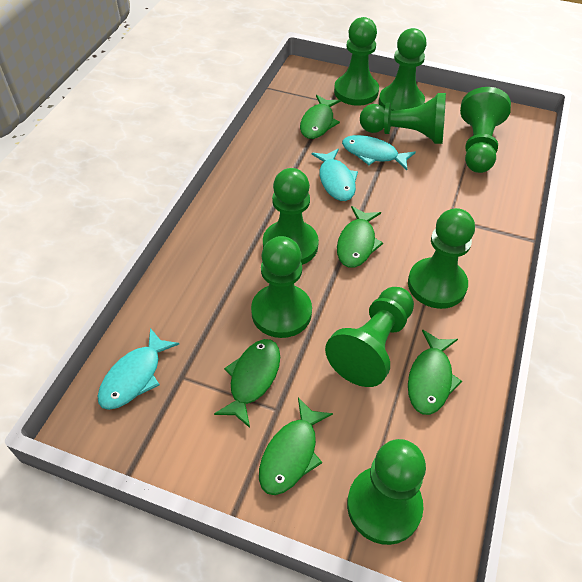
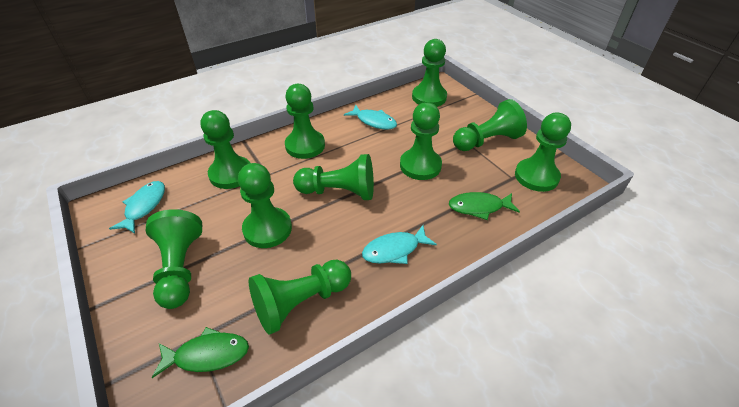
green fish: [214,339,280,428] [259,398,333,495] [300,95,341,139] [337,206,383,268] [408,329,462,415] = 5 -> [152,327,249,378] [449,192,520,220] = 2
green pawn: [251,236,312,338] [263,168,319,265] [325,287,414,387] [334,17,379,106] [347,439,426,545] [360,93,446,144] [379,28,427,111] [408,208,475,309] [460,87,511,173] = 9 -> [145,209,202,309] [201,110,250,189] [238,163,292,248] [249,260,351,335] [285,84,325,159] [293,154,374,200] [400,102,442,180] [412,39,447,107] [453,99,527,151] [515,113,571,192] = 10

